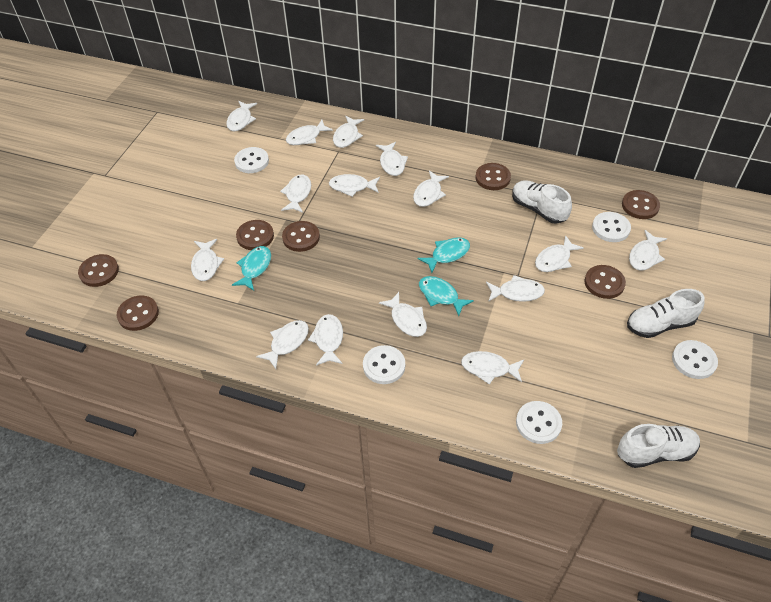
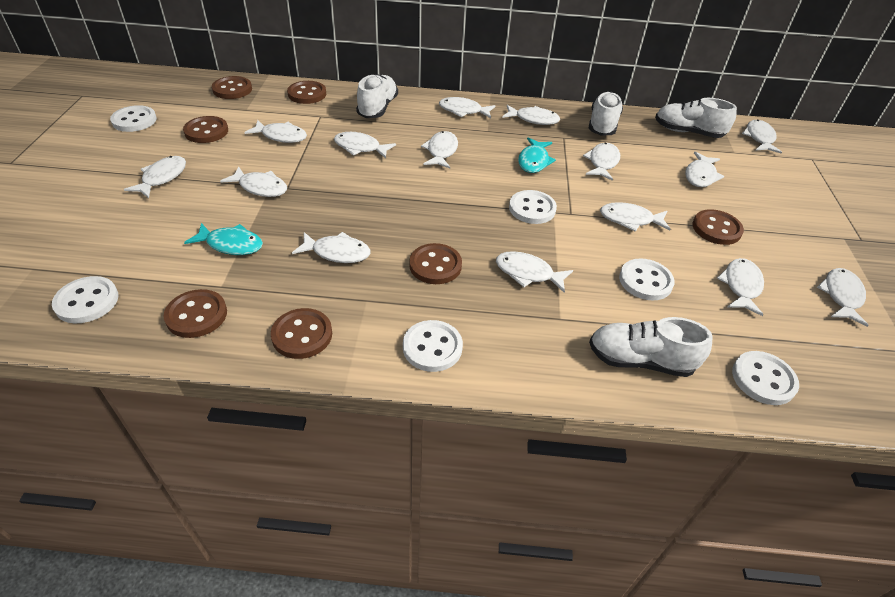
turquoise fish: [232,246,271,291] [418,237,470,273] [419,276,474,316] = 3 -> [184,223,263,255] [518,137,556,173] = 2
white button: [234,147,269,173] [363,345,405,384] [516,401,562,444] [592,212,631,242] [672,340,718,379] = 5 -> [52,276,118,323] [110,105,157,132] [403,320,463,372] [509,190,557,224] [619,258,675,300] [732,351,799,405] = 6
white shoe: [512,180,572,224] [617,424,700,468] [627,289,705,338] = 3 -> [356,74,398,118] [589,92,623,136] [589,317,713,377] [655,98,737,138] = 4

